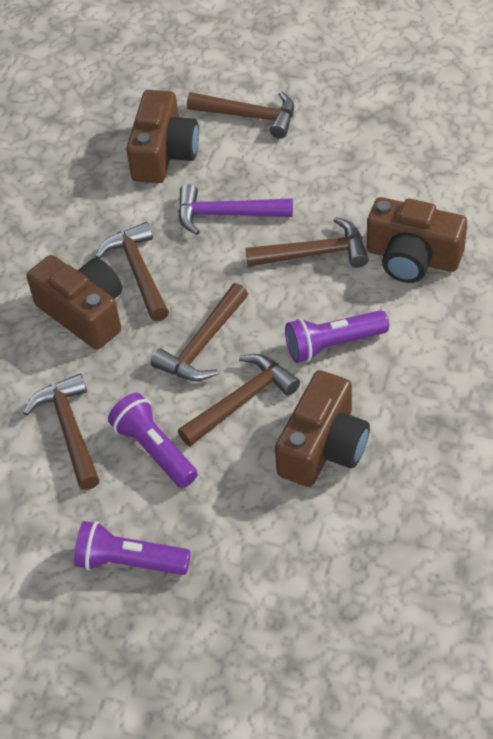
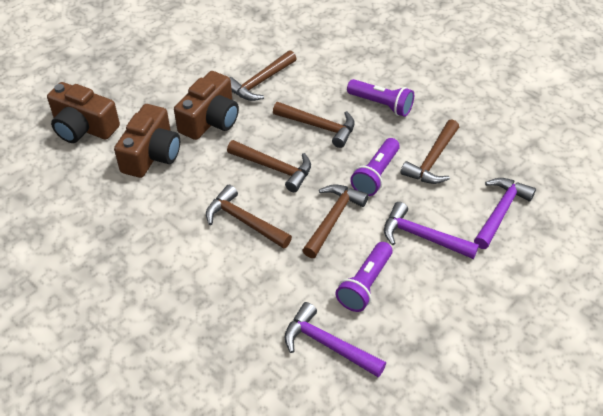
brown camera: [27,255,122,350] [126,90,199,183] [275,370,370,487] [367,197,467,283] = 4 -> [47,82,120,143] [114,104,180,178] [174,71,239,140] = 3
purple hammer: [178,184,293,235] = 1 -> [285,302,386,377] [384,202,479,259] [474,178,536,249] = 3

